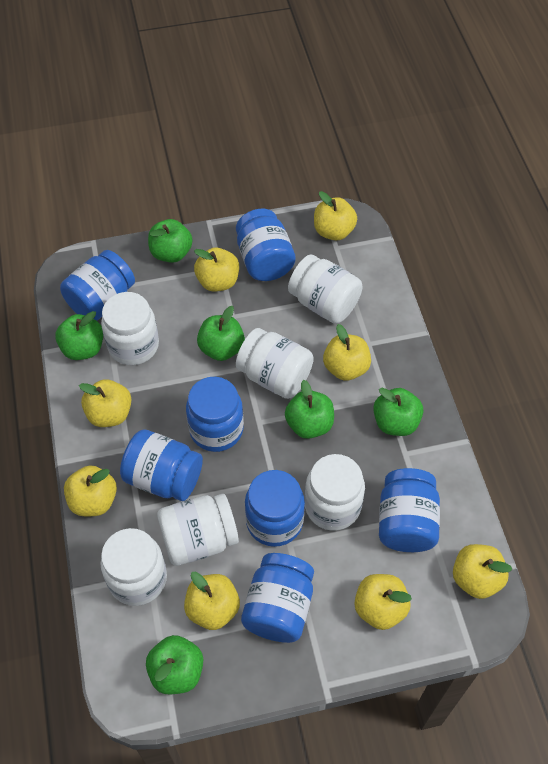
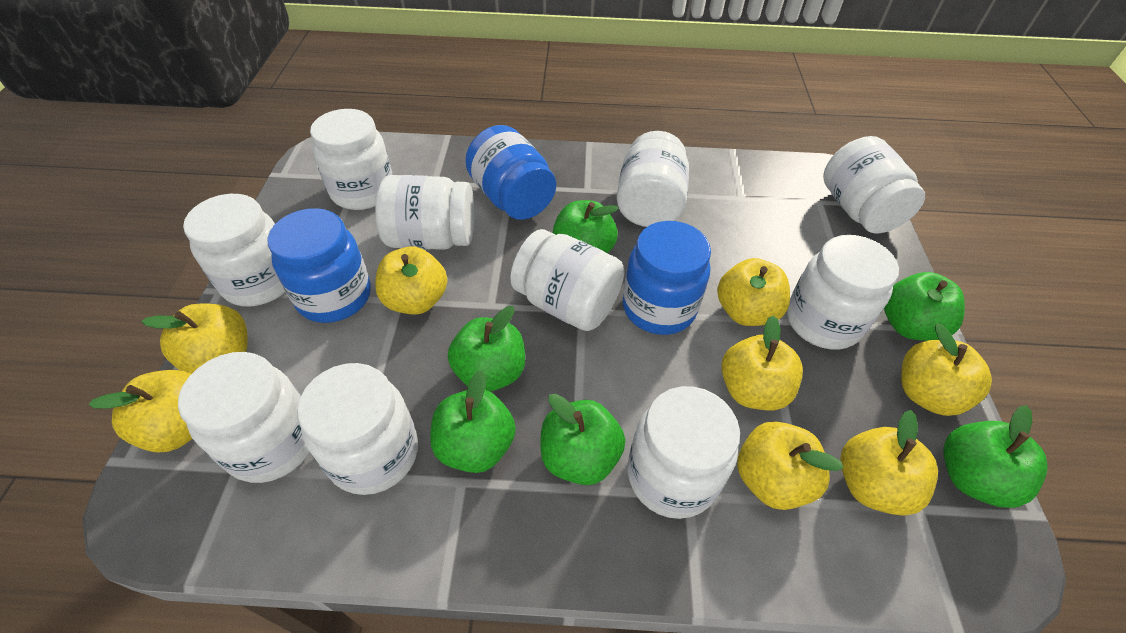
blue jar: [60,250,135,321] [120,429,203,501] [186,377,244,452] [236,209,295,281] [241,553,314,643] [245,470,305,547] [379,468,440,552] = 7 -> [267,208,371,323] [465,125,556,220] [623,221,711,335] = 3
white jar: [100,528,167,606] [101,292,159,365] [157,494,239,566] [236,328,314,399] [288,255,363,324] [304,454,365,531] = 6 -> [178,352,310,483] [183,194,285,307] [297,363,418,495] [310,109,392,210] [375,175,474,250] [510,229,624,331] [617,131,689,227] [628,386,740,519] [787,235,899,350] [823,136,925,234] = 10

